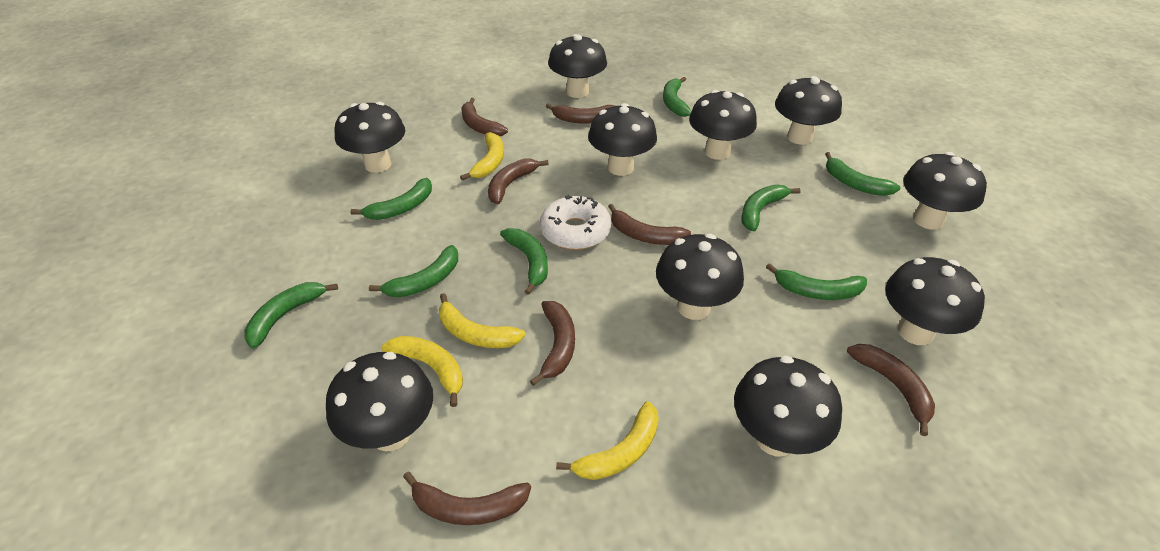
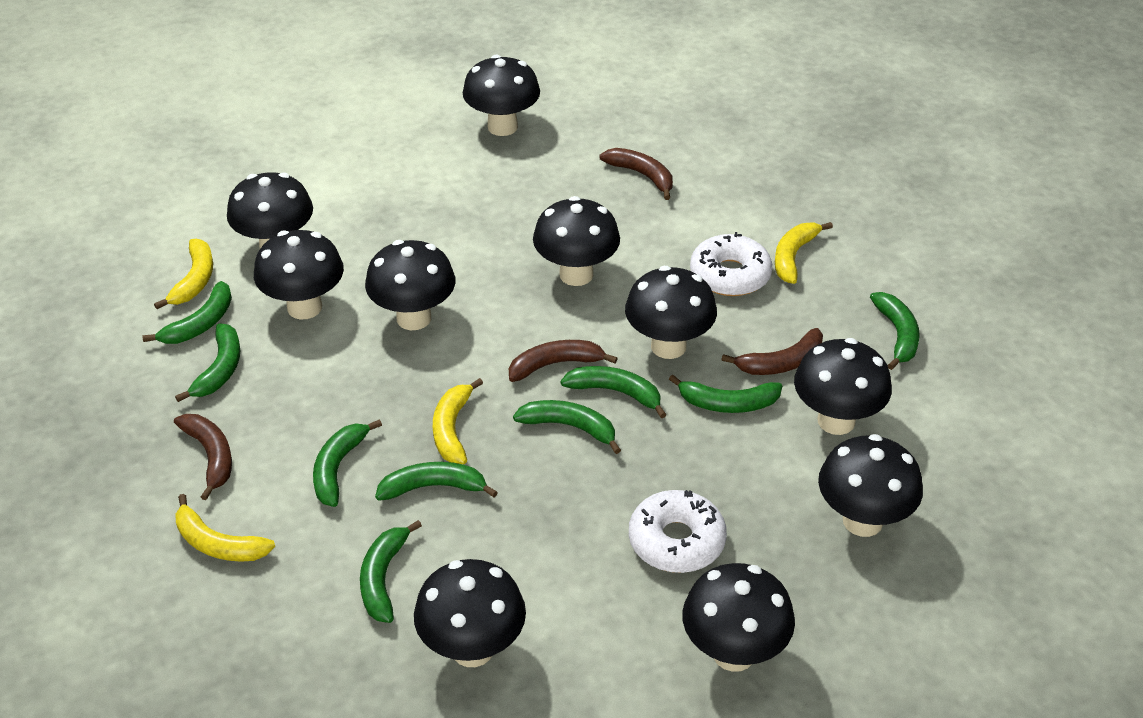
brown banana: [403,472,531,525] [461,98,508,136] [488,158,549,204] [530,301,575,386] [546,104,615,124] [608,204,691,245] [847,344,935,436] = 7 -> [174,414,232,500] [509,340,618,382] [599,148,673,200] [721,328,823,375] = 4
green banana: [244,282,338,349] [351,178,432,220] [369,245,458,298] [500,228,548,295] [663,77,692,117] [741,185,801,231] [766,263,867,300] [825,152,901,196] = 8 -> [142,281,232,344] [175,323,240,402] [313,419,382,507] [360,520,422,623] [375,462,498,501] [513,400,621,454] [561,366,666,418] [669,375,783,413] [870,292,920,370] = 9
white donut: [540,195,611,250] = 1 -> [629,490,727,573] [690,232,772,296] = 2

